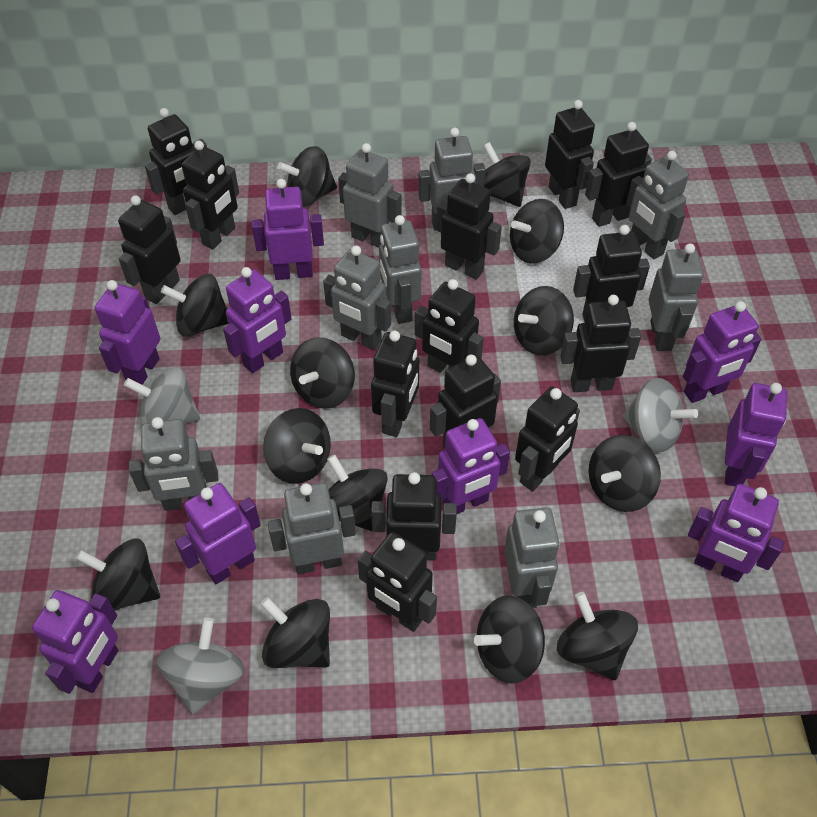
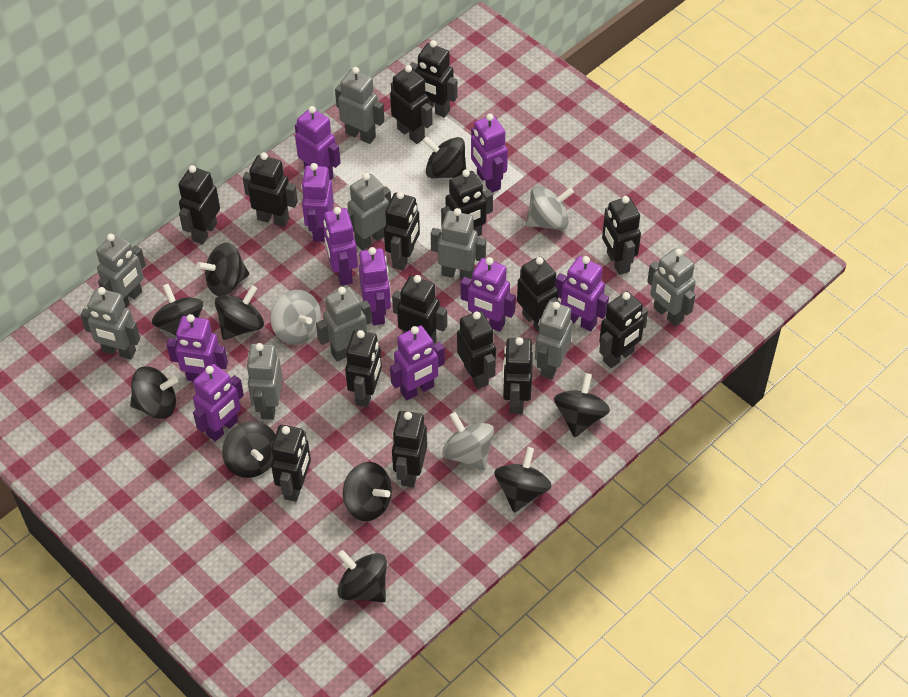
black robot: [118,195,181,304] [145,108,207,215] [181,140,239,249] [358,532,437,632] [371,331,419,437] [371,472,457,561] [415,279,484,373] [430,355,501,448] [436,173,502,280] [515,387,580,492] [545,100,595,209] [560,295,641,392] [573,225,650,322] [585,122,652,227] = 14 -> [179,165,220,245] [243,152,298,227] [271,425,311,502] [345,330,382,407] [384,191,420,270] [390,65,433,144] [392,275,447,345] [392,411,427,488] [410,40,458,118] [441,169,493,236] [457,311,496,389] [503,337,533,414] [517,256,560,333] [599,291,648,368] [602,196,641,275] = 15
black spinning top: [76,539,160,610] [161,274,228,337] [260,597,330,668] [263,408,331,484] [277,146,337,207] [290,337,355,409] [327,455,388,532] [474,596,545,684] [483,142,531,207] [510,199,564,264] [514,286,574,356] [557,592,638,680] [588,435,661,512] = 13 -> [130,366,178,419] [152,284,203,335] [197,243,249,296] [215,285,264,340] [222,421,275,478] [337,550,387,602] [343,462,392,521] [423,136,466,178] [494,447,551,513] [554,373,610,438] = 10
purple robot: [32,590,118,694] [95,280,160,385] [175,483,261,584] [223,267,292,373] [252,179,324,280] [432,418,510,514] [683,301,761,403] [688,484,784,582] [725,383,787,487] = 9 -> [167,314,228,381] [193,364,244,442] [295,106,341,180] [301,163,334,242] [323,207,358,286] [359,247,391,325] [390,325,445,400] [461,257,516,332] [471,113,508,193] [555,256,609,332] = 10

